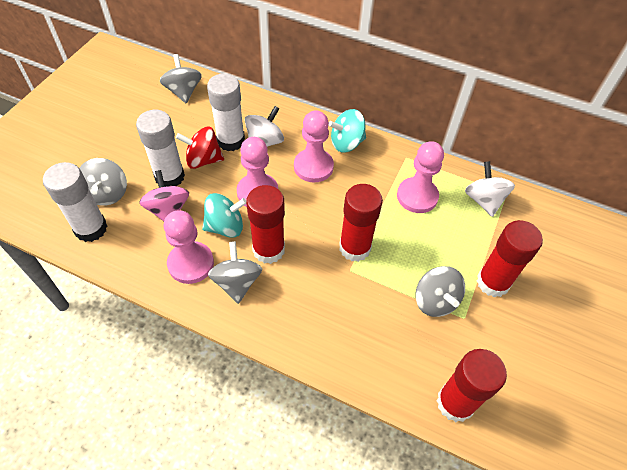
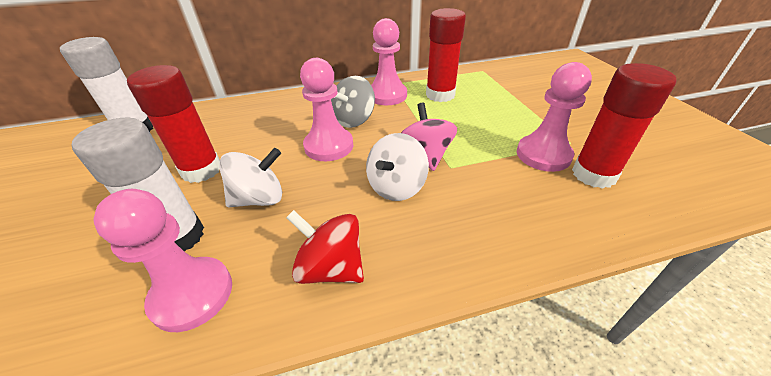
grey spinning top: [80,158,127,206] [160,54,202,103] [208,241,262,304] [416,266,465,317] = 4 -> [331,76,375,128] = 1
red glue stick: [246,185,285,264] [339,184,383,262] [436,349,507,422] [477,220,543,297] = 4 -> [127,65,220,183] [426,8,466,102] [572,63,677,189] = 3
turquoise spinning top: [202,193,246,238] [328,109,366,153] = 2 -> none = 0
white glue stick: [43,162,107,242] [136,110,185,187] [207,74,245,151] = 3 -> [60,37,153,132] [72,118,204,252] = 2

